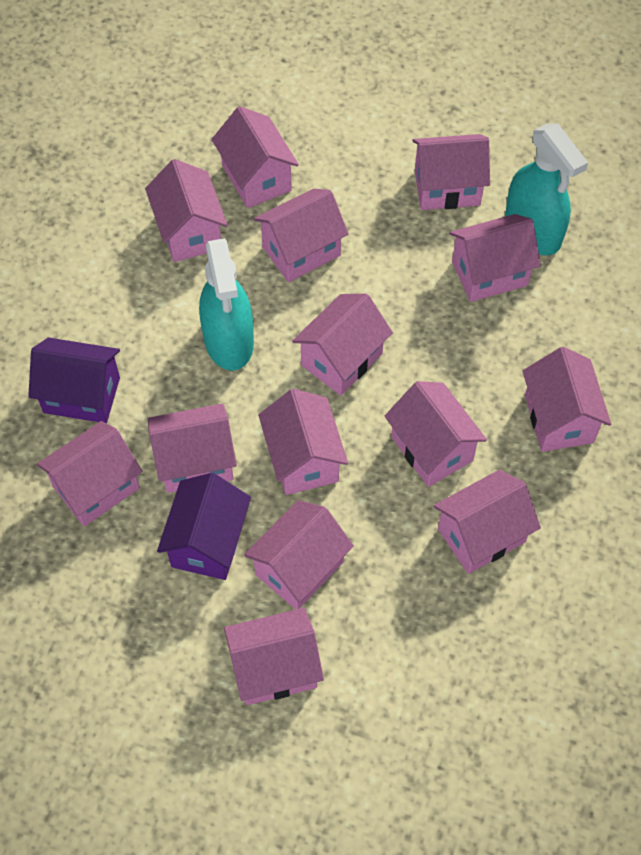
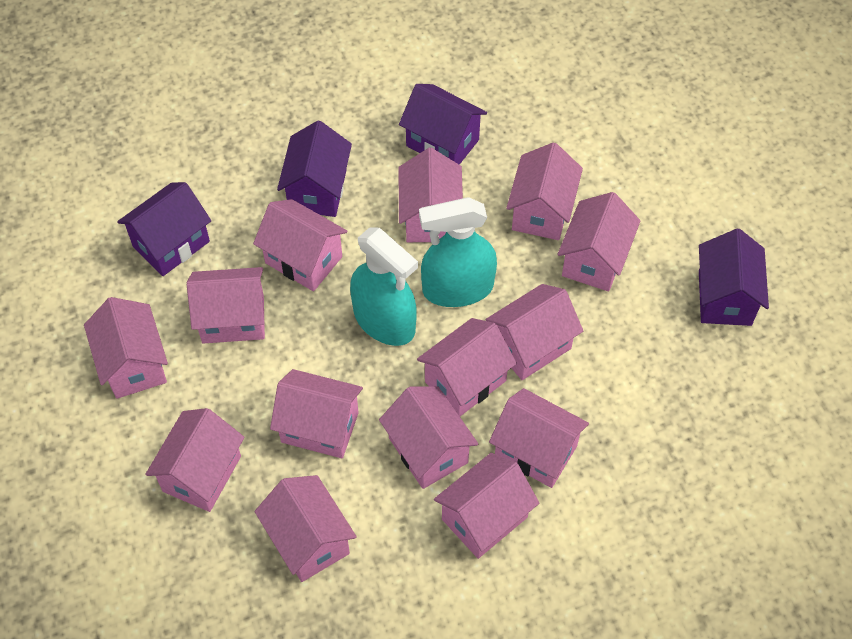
purple house: [28,337,120,423] [157,473,251,580] = 2 -> [117,182,211,276] [277,121,352,217] [399,84,487,165] [699,229,769,326] = 4

